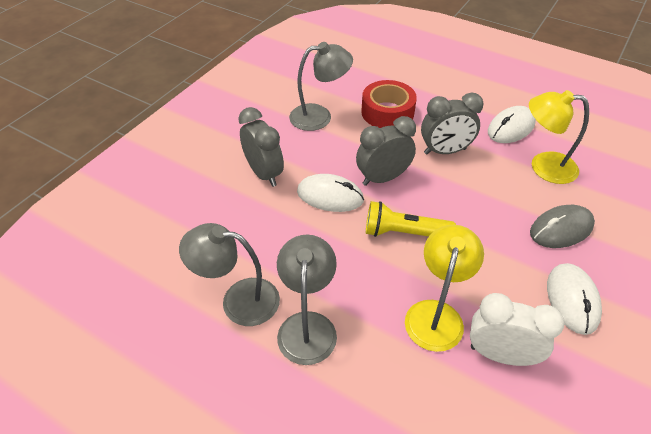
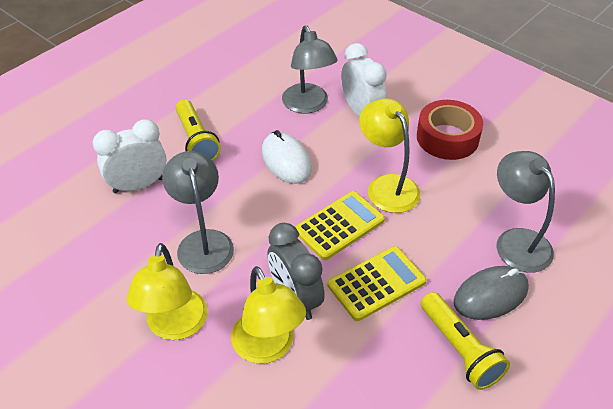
grey clock: [238,107,284,187] [356,116,416,186] [421,93,484,154] = 3 -> [268,223,325,320] = 1
white clock: [470,293,564,366] = 1 -> [93,119,166,193] [341,43,387,117] = 2
white mouse: [297,174,364,212] [488,106,536,143] [547,263,602,335] = 3 -> [262,130,312,184] = 1
yellow calculator: none = 0 -> [295,191,385,260] [328,246,426,321] = 2
yellow flashlight: [366,201,456,237] = 1 -> [176,100,221,161] [421,292,510,390] = 2
yellow lamp: [405,225,484,352] [529,90,589,184] = 2 -> [126,243,208,340] [231,266,306,364] [359,98,420,213] = 3

